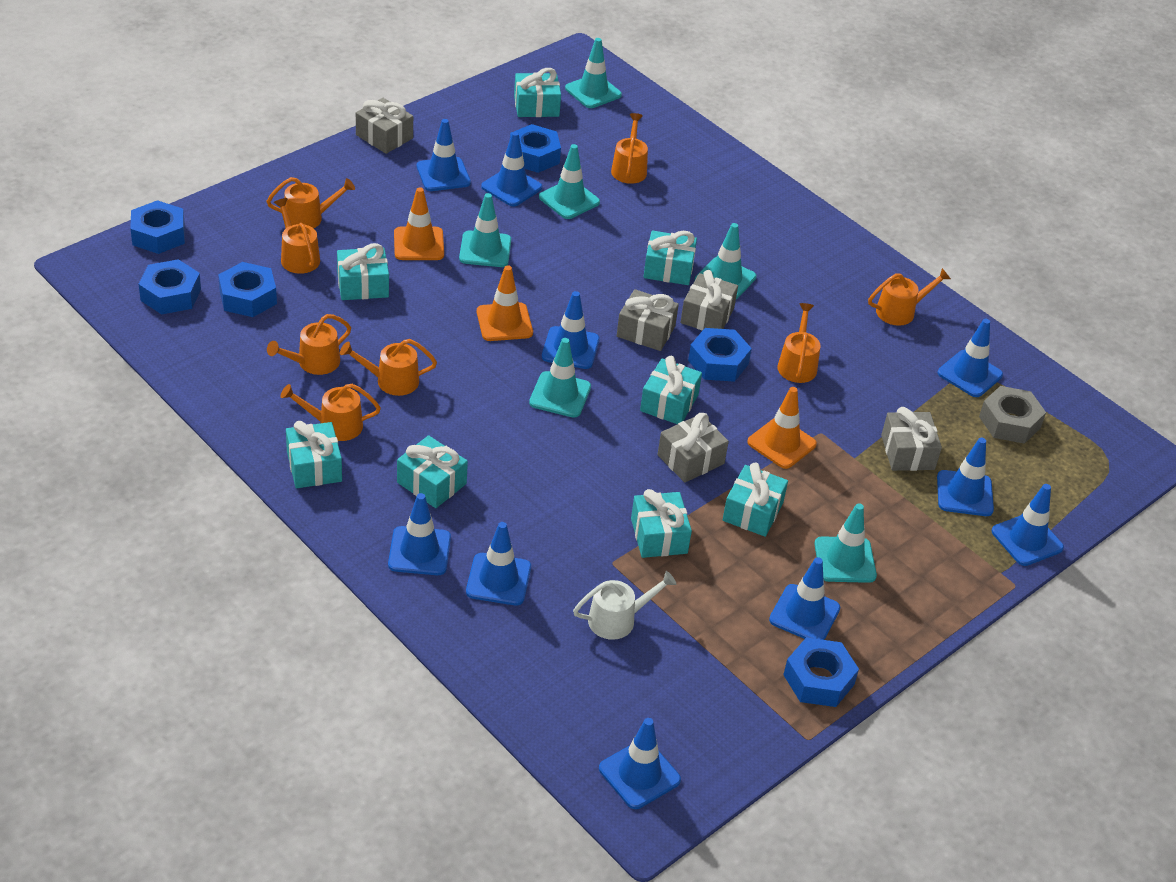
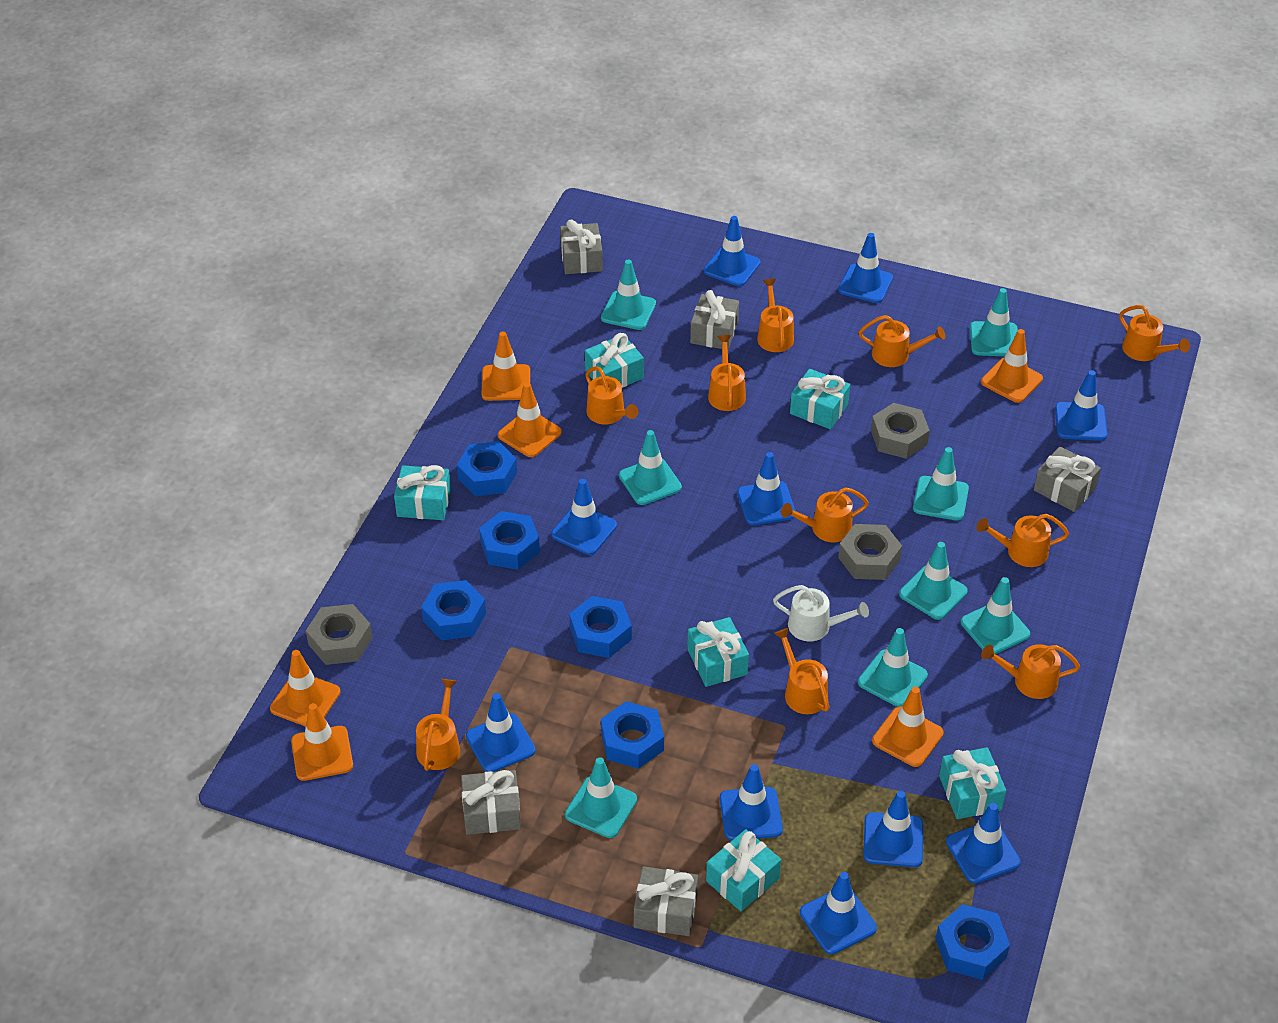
grey nut: [979,386,1046,444] = 1 -> [306,604,373,665] [838,524,902,580] [871,403,930,459] = 3
orange traffic cone: [394,187,444,260] [477,265,533,341] [747,387,817,469] = 3 -> [270,650,341,727] [291,703,353,781] [482,332,530,401] [498,382,562,457] [872,687,944,767] [981,329,1043,403] = 6
orange watering can: [267,177,355,228] [267,314,351,375] [274,198,320,274] [281,384,381,441] [340,339,437,396] [611,113,648,184] [777,303,821,383] [868,268,951,326] = 8 -> [416,679,460,771] [585,366,638,425] [708,335,746,411] [757,279,794,352] [774,628,830,714] [781,487,869,542] [859,315,945,367] [976,514,1069,567] [981,644,1080,699] [1119,305,1190,361] = 10
turquoise gift: [286,421,342,488] [337,243,389,300] [397,435,468,508] [514,68,561,117] [631,489,692,558] [640,356,702,424] [643,230,697,285] [723,463,788,537] = 8 -> [394,465,451,520] [585,333,644,388] [687,617,749,687] [706,829,781,912] [790,369,850,429] [939,747,1006,819] = 6
turquoise traffic cone: [459,193,511,267] [529,338,591,418] [539,144,600,219] [565,38,622,108] [695,223,756,299] [814,503,877,583] = 6 -> [565,757,637,838] [601,260,656,330] [619,430,682,505] [858,628,928,707] [899,542,968,620] [913,447,969,521] [961,577,1030,654] [970,288,1018,356] = 8

